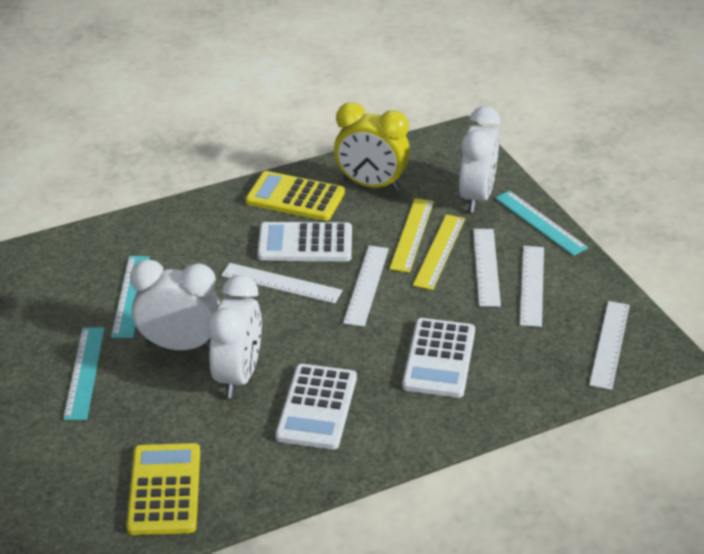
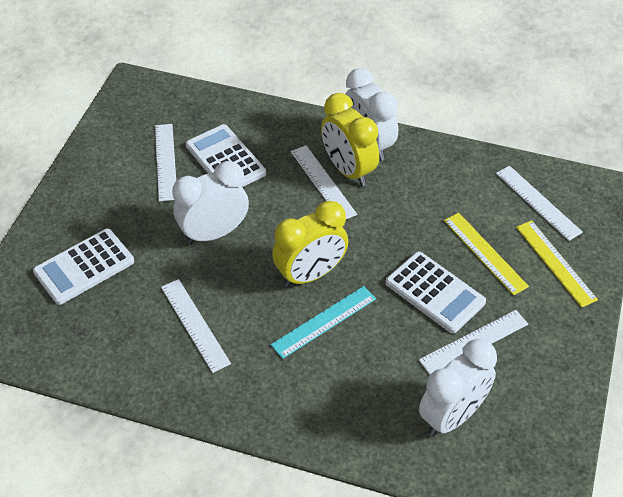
turquoise ruler: [63,327,105,420] [111,256,150,338] [495,191,588,256] = 3 -> [271,286,376,359] = 1
yellow calculator: [126,443,200,535] [246,171,345,221] = 2 -> none = 0
yellow clock: [334,102,410,191] = 1 -> [272,201,348,287] [321,93,379,186] = 2

